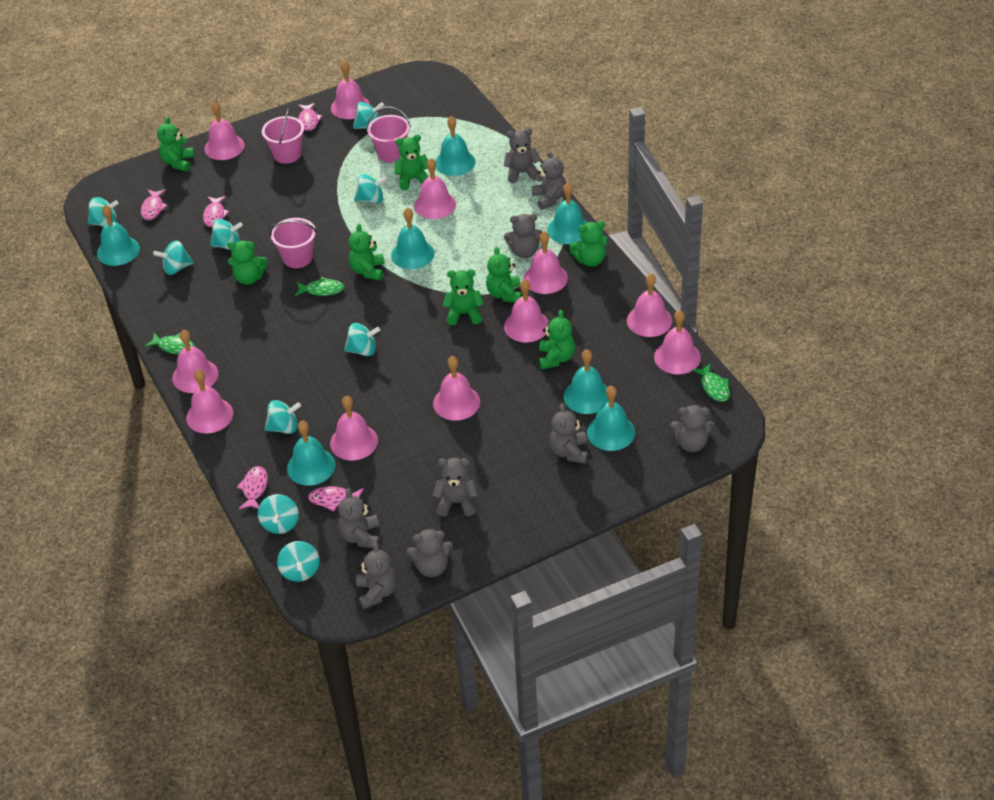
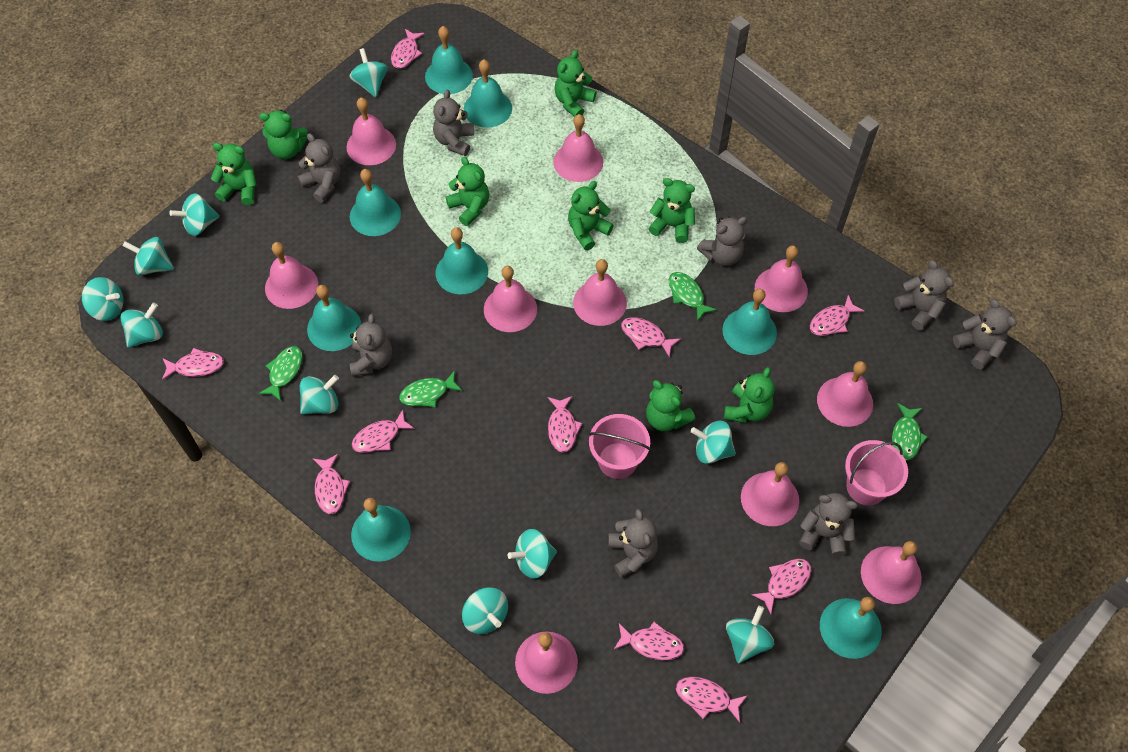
green fish: [145,333,195,354] [295,277,345,296] [692,363,730,402] = 3 -> [258,346,303,401] [399,370,462,408] [669,272,717,322] [892,403,928,460] = 4
grey teddy bear: [338,488,380,548] [356,542,396,609] [406,528,453,577] [433,458,478,516] [504,128,541,183] [504,214,543,258] [532,151,566,210] [549,403,588,464] [670,405,715,452] = 9 -> [298,133,340,202] [349,314,392,377] [433,90,474,156] [608,509,658,578] [697,217,747,266] [799,493,858,556] [894,260,954,330] [953,299,1016,369] = 8
pink bell: [172,330,218,393] [186,370,233,434] [204,101,245,160] [330,396,378,460] [331,61,370,119] [414,158,456,219] [433,356,480,421] [504,279,549,342] [524,231,568,294] [627,274,672,337] [654,310,701,374] = 11 -> [265,242,318,309] [347,98,396,165] [484,266,537,332] [515,632,578,694] [553,114,603,182] [573,259,627,326] [741,462,799,526] [755,246,808,312] [817,361,873,427] [861,541,922,604] = 10
pink bucket: [262,108,304,164] [270,218,317,268] [367,106,411,162] = 3 -> [589,414,651,479] [845,440,908,505] = 2
pink fish: [141,190,167,220] [203,196,229,227] [237,466,268,509] [298,103,322,131] [308,486,364,511] = 5 -> [162,348,224,380] [312,454,350,514] [352,410,415,453] [391,29,425,68] [548,396,582,453] [614,622,684,660] [621,317,681,358] [676,677,748,723] [752,558,811,614] [810,295,864,336] = 10
turquoise bell: [97,205,140,266] [287,421,336,486] [391,207,434,269] [435,116,476,176] [547,183,588,244] [564,350,609,414] [587,386,635,451] = 7 -> [307,285,361,351] [350,169,401,236] [351,498,411,562] [425,26,473,94] [436,227,488,294] [464,60,512,128] [723,289,777,355] [820,597,882,659] = 8
turquoise spinning top: [88,197,118,227] [153,240,194,275] [210,219,243,250] [258,494,299,534] [265,400,301,434] [277,541,319,582] [344,323,380,356] [353,102,384,129] [354,174,387,204] = 9 -> [82,277,123,321] [120,303,163,348] [123,237,174,276] [169,193,220,236] [300,375,339,414] [349,48,388,97] [462,587,508,634] [508,529,557,579] [691,421,736,464] [726,606,774,663] = 10

